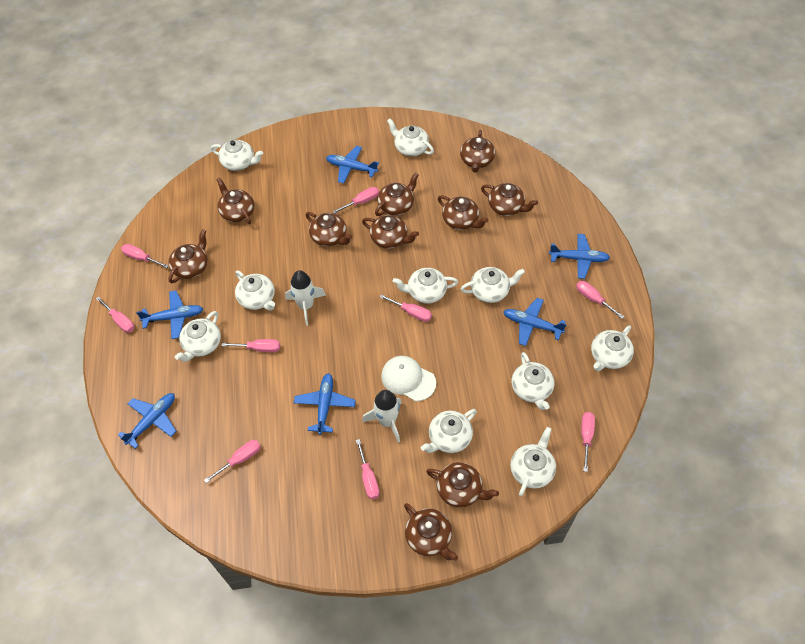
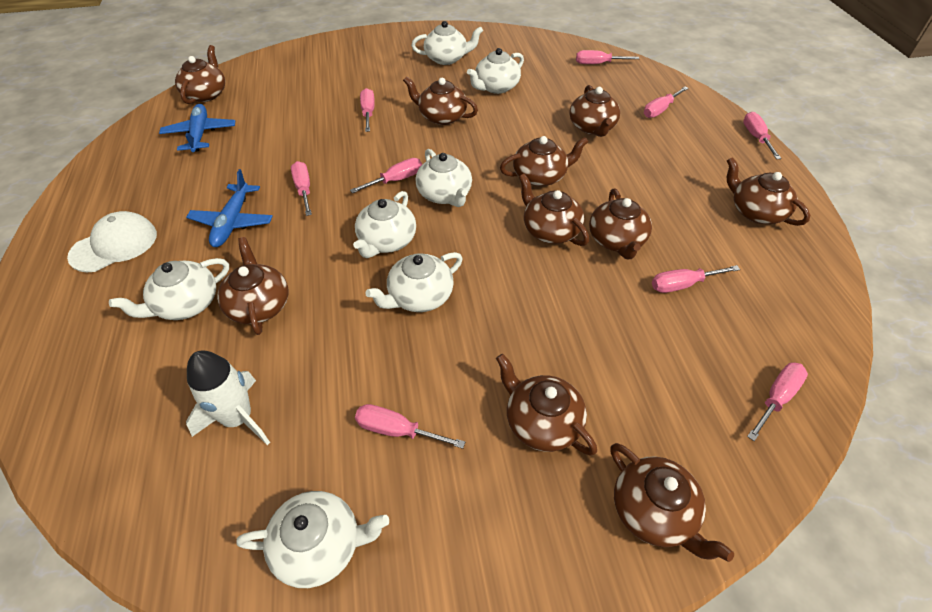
blue plane: [118,393,177,449] [136,290,203,339] [294,373,356,435] [326,146,379,183] [503,298,567,346] [549,234,610,279] = 6 -> [159,104,235,152] [186,169,273,247] = 2
white rocket: [285,270,326,326] [362,390,402,443] = 2 -> [186,351,270,445] = 1
white teapot: [175,311,221,362] [211,140,263,171] [235,271,275,311] [387,118,434,156] [393,268,458,304] [421,409,477,453] [461,267,525,303] [511,427,556,496] [512,352,554,410] [591,325,634,371] = 10 -> [109,258,229,320] [236,491,389,588] [353,191,416,258] [365,252,463,312] [411,21,483,65] [416,149,472,207] [467,48,524,94] = 7

